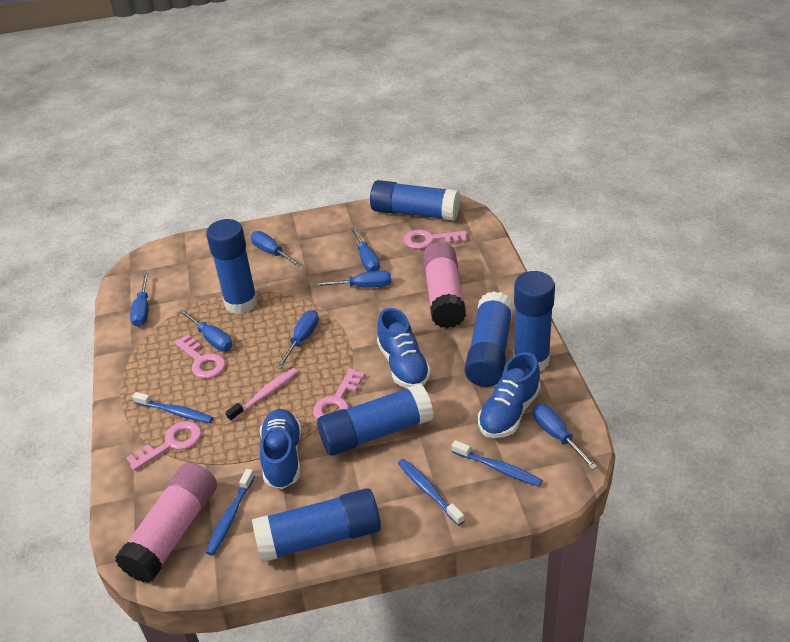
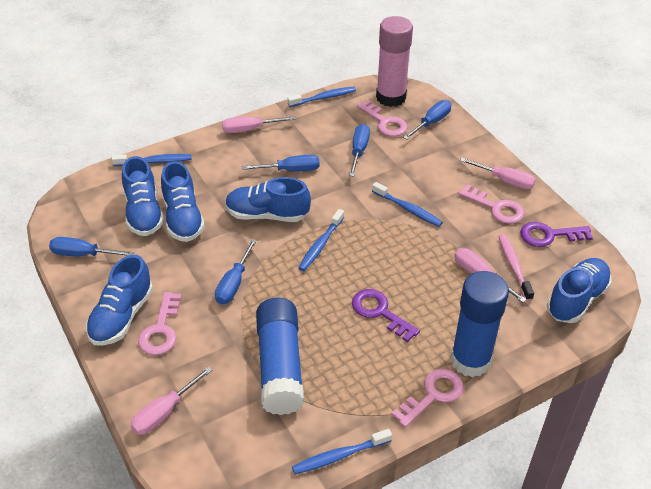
blue glue stick: [206,219,258,314] [252,488,381,562] [317,384,434,456] [370,180,460,221] [465,291,514,387] [513,271,555,371] = 6 -> [256,298,304,415] [450,271,509,377] = 2
blue screwdriver: [130,273,149,327] [179,309,232,351] [251,231,302,267] [276,310,319,369] [314,271,391,288] [351,227,380,272] [533,404,597,470] = 7 -> [49,237,134,257] [215,239,257,304] [242,155,320,171] [349,124,370,177] [403,100,451,140] = 5
blue shoe: [260,409,301,489] [377,308,431,388] [478,352,541,438] = 3 -> [86,255,153,346] [122,156,164,236] [161,161,205,242] [225,177,311,222] [547,258,611,323] = 5
blue toothbrush: [132,392,213,423] [206,469,255,555] [398,459,465,526] [452,440,542,486] = 4 -> [112,154,192,166] [288,87,356,107] [292,429,392,474] [298,209,344,271] [372,182,443,227] = 5
pink glue stick: [115,462,217,583] [422,242,466,328] = 2 -> [376,16,413,107] = 1
pink screwdriver: none = 0 -> [130,367,212,435] [222,116,296,133] [454,248,527,303] [460,157,536,189] = 4
purple key: none = 0 -> [352,289,420,342] [520,222,593,247] = 2

